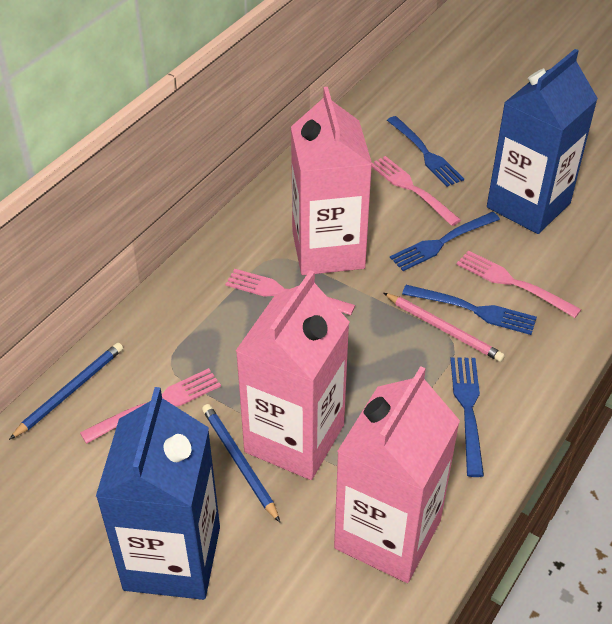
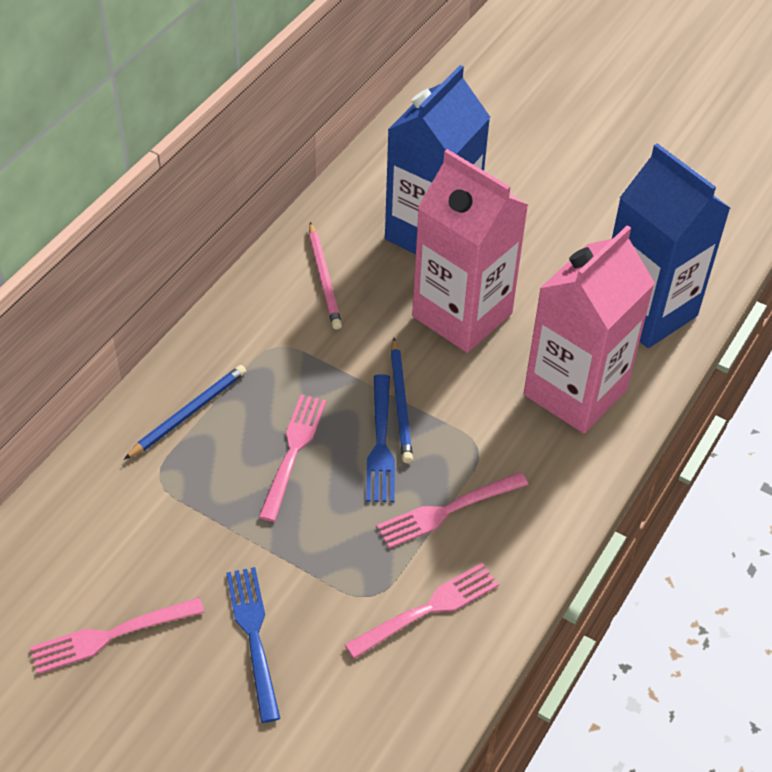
blue fork: [387,116,464,187] [390,212,500,271] [402,285,537,335] [450,357,484,477] = 4 -> [226,567,280,723] [366,374,395,502] = 2
pink carton: [236,270,349,480] [291,87,372,275] [334,366,460,583] = 3 -> [412,149,528,353] [523,225,655,434] = 2

